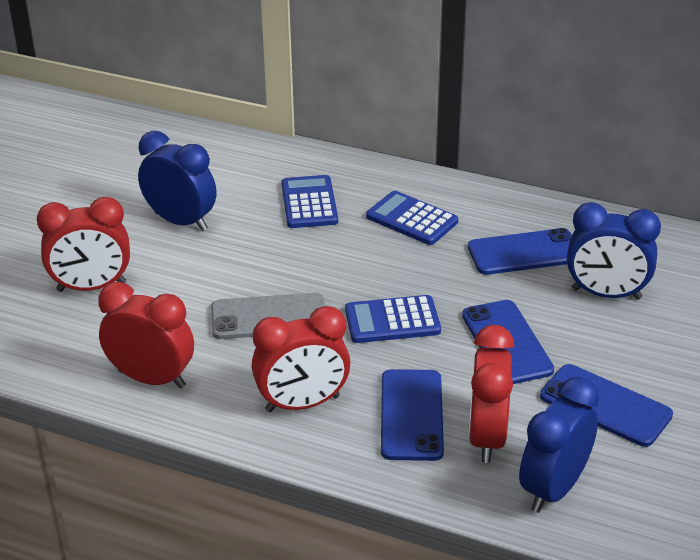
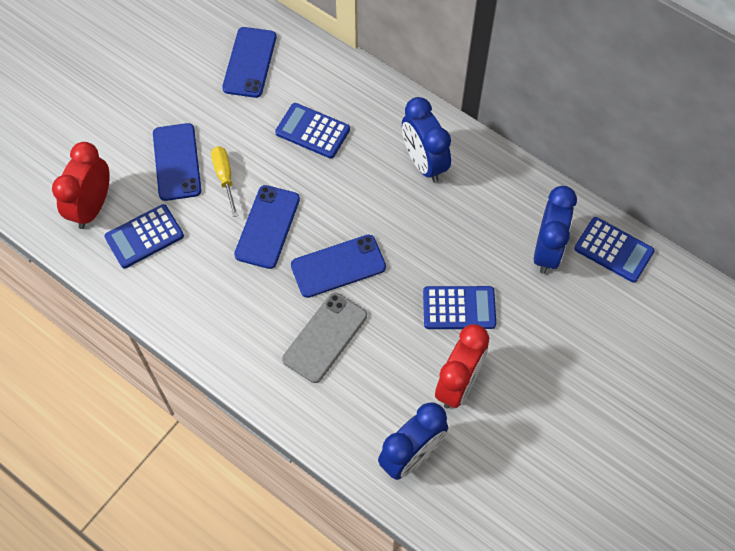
blue calculator: [281,175,338,228] [345,295,441,343] [366,191,458,245] = 3 -> [104,204,184,268] [275,103,350,159] [423,286,496,329] [574,217,655,283] = 4
red clock: [37,197,130,292] [98,282,194,388] [252,306,351,412] [469,325,514,463] = 4 -> [52,142,110,229] [435,324,489,409] = 2
yellow screwdriver: none = 0 -> [211,146,238,217] = 1

